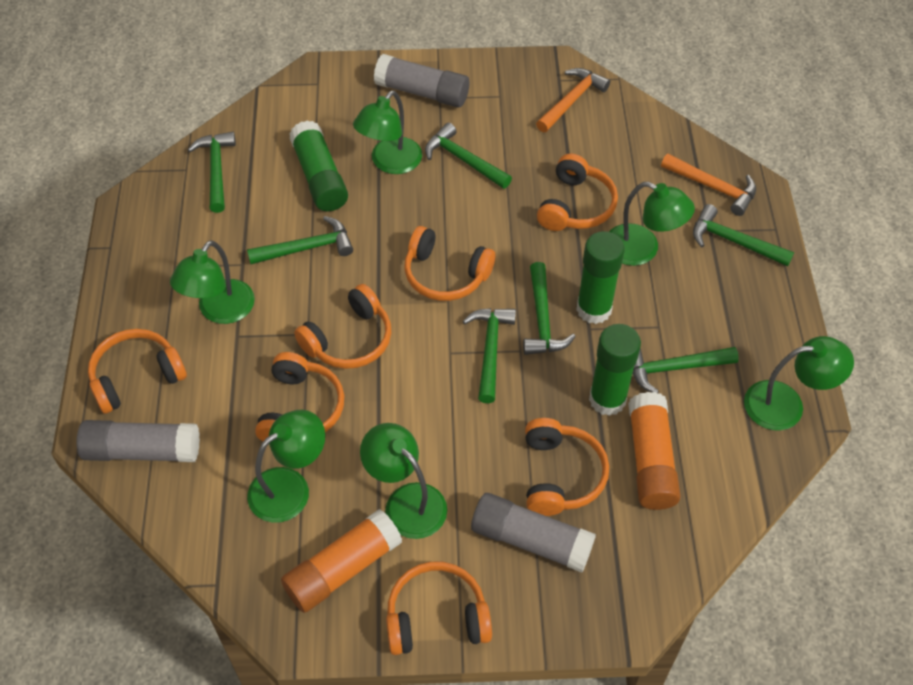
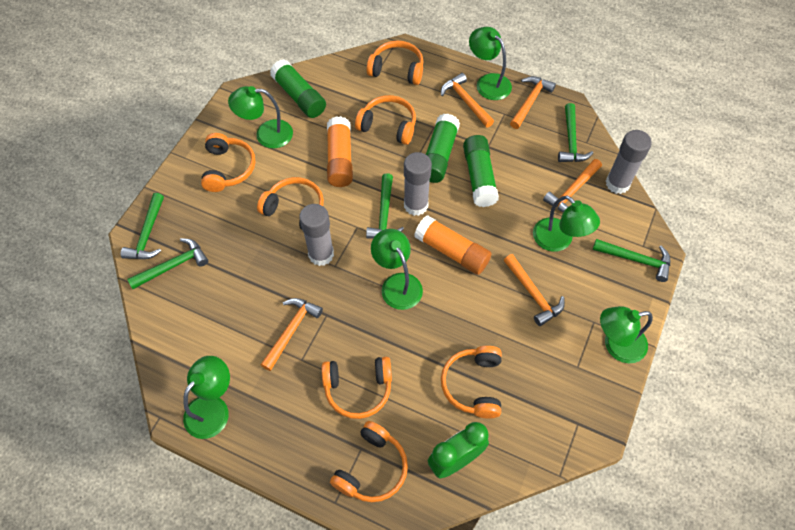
green clock: none = 0 -> [428,422,489,479] = 1
green hammer: [188,132,236,213] [247,216,353,264] [425,123,512,189] [463,308,516,403] [523,262,576,355] [632,347,739,393] [693,204,794,267] = 7 -> [121,193,164,259] [127,238,208,289] [366,173,404,239] [558,103,593,162] [593,239,670,282] = 5
orange hammer: [536,68,610,132] [661,154,756,216] = 2 -> [261,298,323,371] [441,73,494,128] [504,254,565,326] [510,76,556,129] [543,159,602,212] = 5

